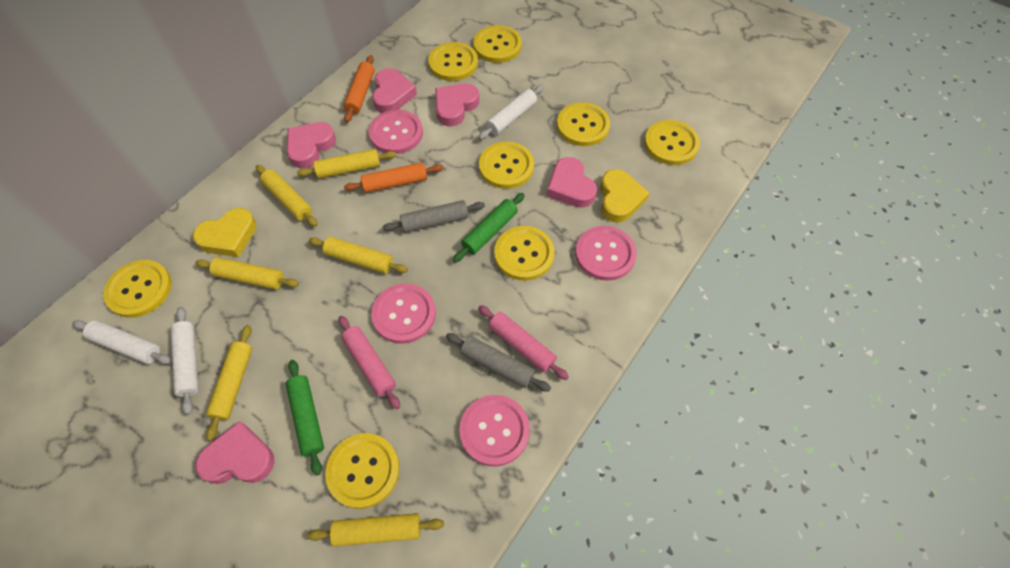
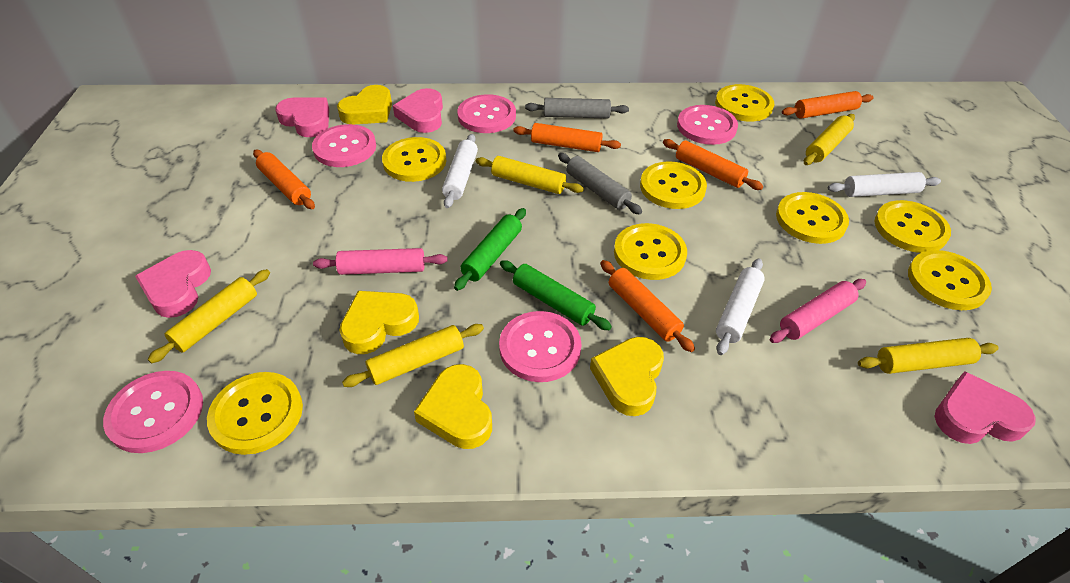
orange rolling pin: [343,55,375,123] [344,162,444,193] = 2 -> [253,150,315,209] [513,123,621,152] [600,260,695,352] [663,139,763,190] [782,91,874,119] = 5
pink button: [369,110,423,154] [371,283,436,344] [459,395,530,466] [575,226,636,281] = 4 -> [103,371,203,453] [312,124,376,167] [457,94,516,133] [499,311,582,382] [677,105,738,145] = 5
pink heart: [196,421,274,484] [287,122,336,168] [372,68,417,113] [435,83,479,126] [547,157,597,208] = 5 -> [135,250,211,318] [275,97,329,137] [393,88,443,133] [935,371,1036,444] = 4
yellow heart: [193,208,257,257] [600,169,649,223] = 2 -> [337,85,392,125] [339,291,419,354] [414,364,492,449] [590,337,664,416] = 4
yellow rolling pin: [195,257,299,290] [206,325,252,441] [256,165,318,227] [297,149,396,179] [307,513,444,547] [309,237,408,274] = 6 -> [148,269,270,363] [342,324,484,387] [476,156,584,194] [804,114,855,165] [858,338,999,374] = 5

